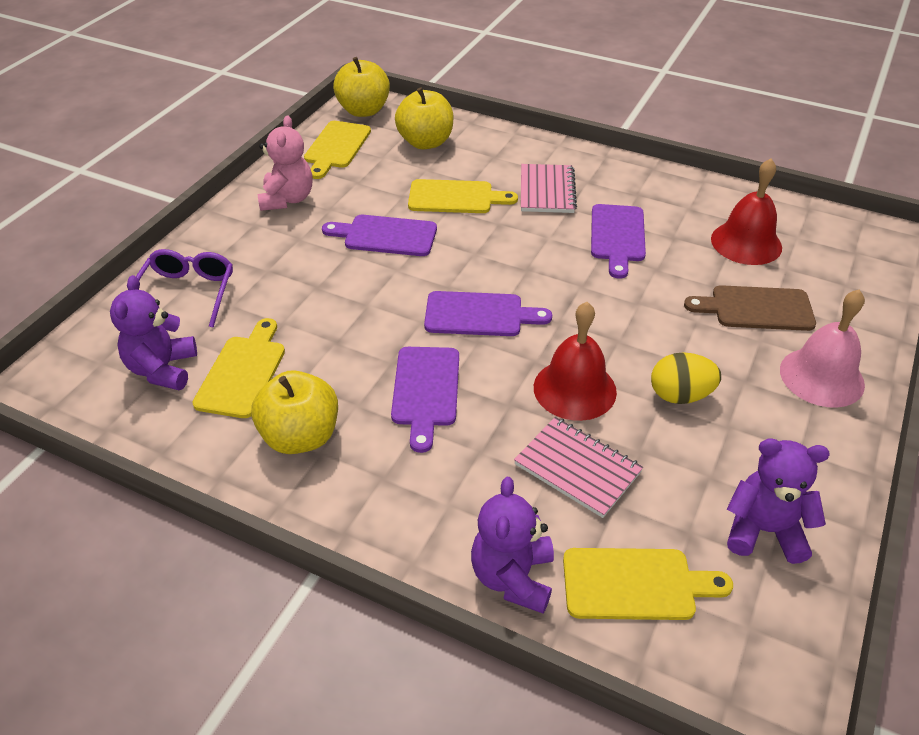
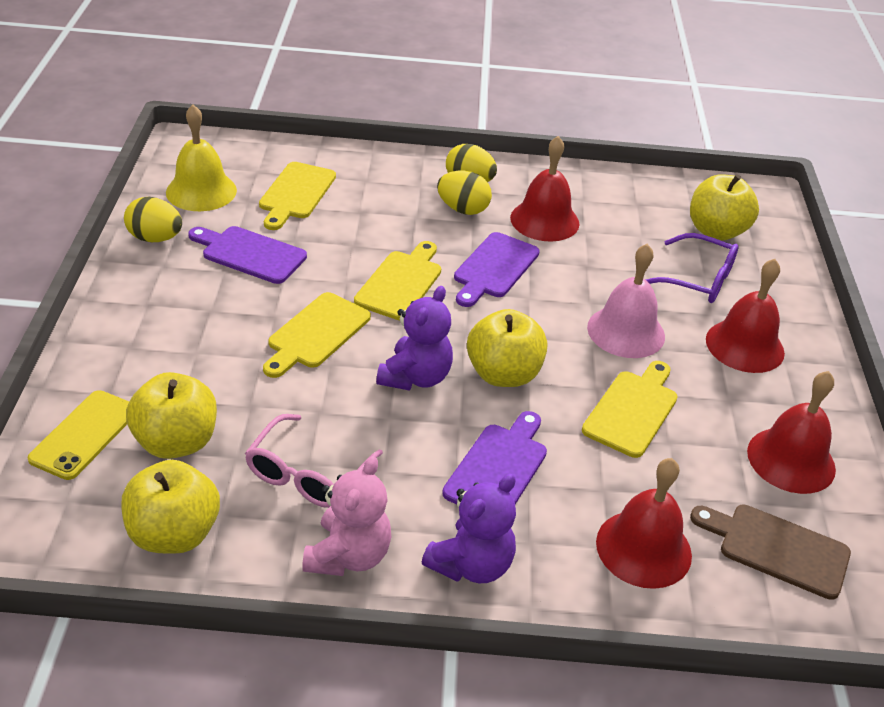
pink glasses: none = 0 -> [245,414,383,508] = 1
pink notebook: [514,417,643,518] [521,164,577,213] = 2 -> none = 0
purple cutting board: [322,215,437,256] [391,347,459,453] [424,291,552,336] [591,204,646,279] = 4 -> [188,226,307,284] [442,411,547,504] [454,232,540,307] = 3
purple teddy bear: [110,275,197,390] [471,477,554,614] [727,439,830,564] = 3 -> [376,286,453,391] [422,474,516,583] = 2
red bell: [534,302,617,421] [711,158,782,265] = 2 -> [510,136,579,242] [596,458,692,589] [706,259,785,373] [747,371,836,494] = 4
yellow apple: [251,370,338,454] [333,57,390,117] [395,87,453,149] = 3 -> [121,460,220,554] [126,372,217,459] [467,309,547,387] [690,174,759,241] = 4
yellow bell: none = 0 -> [166,105,237,211] = 1
yellow egg: [651,352,721,404] = 1 -> [124,197,182,242] [437,170,492,215] [446,144,497,182] = 3
yellow phone: none = 0 -> [28,390,129,480] = 1

